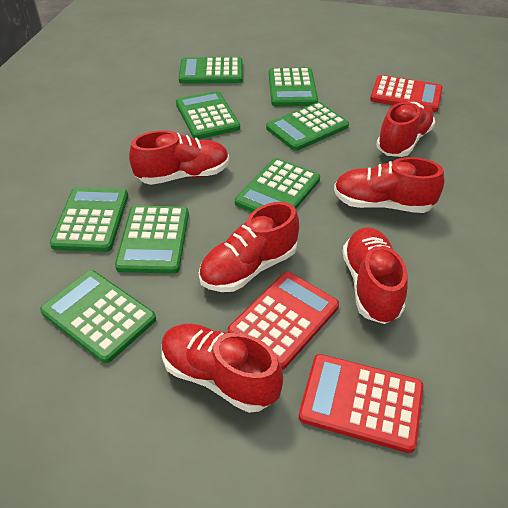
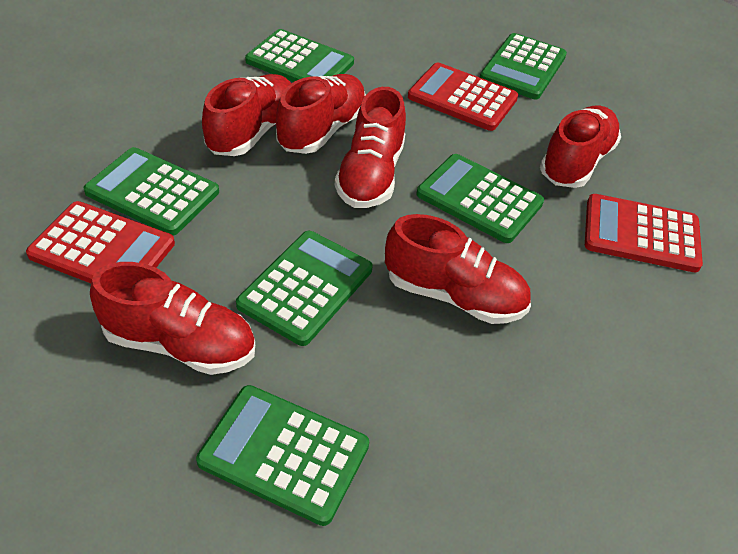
green calculator: [40,270,156,363] [50,188,128,252] [115,206,189,274] [176,91,240,139] [179,57,243,84] [235,158,320,212] [266,102,349,151] [269,67,318,106] = 8 -> [83,147,219,236] [196,385,369,526] [236,231,373,346] [245,29,354,82] [416,154,544,243] [480,33,567,99] = 6

